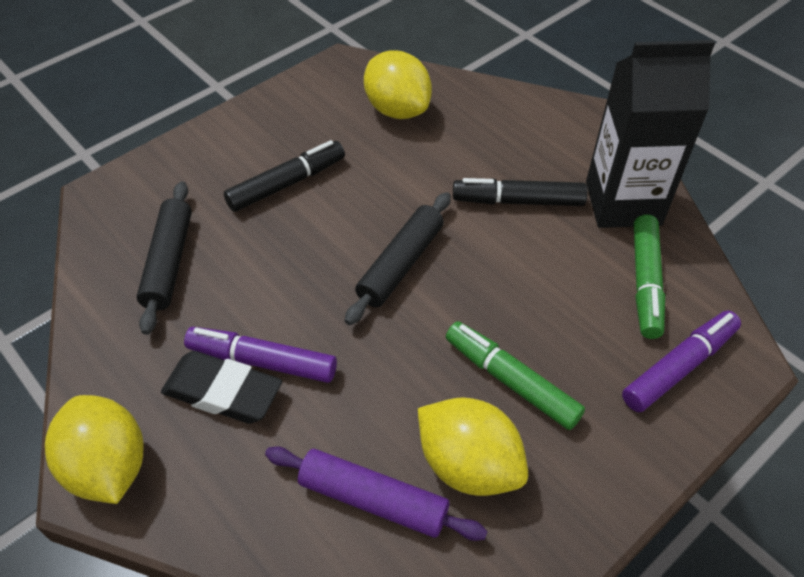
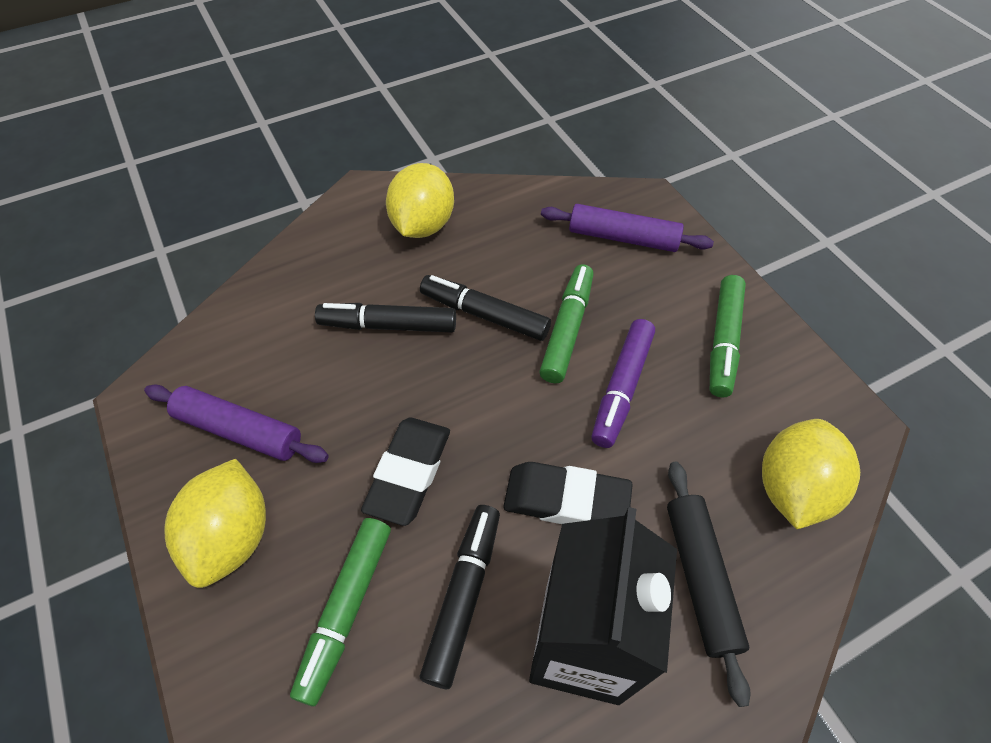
black eraser: [161,351,282,424] = 1 -> [361,418,450,526] [503,462,633,524] = 2
black marker: [224,140,345,212] [453,178,588,206] = 2 -> [315,303,456,332] [420,275,551,341] [420,505,500,689] = 3
black rolling pin: [136,181,192,335] [345,192,451,325] = 2 -> [667,462,751,707] = 1
green marker: [446,321,585,430] [634,214,665,339] = 2 -> [290,518,391,707] [539,264,594,383] [710,275,746,398] = 3
purple marker: [184,327,337,383] [622,310,741,412] = 2 -> [591,319,655,448] = 1
purple rolling pin: [265,446,487,541] = 1 -> [144,384,329,463] [541,204,714,252] = 2

